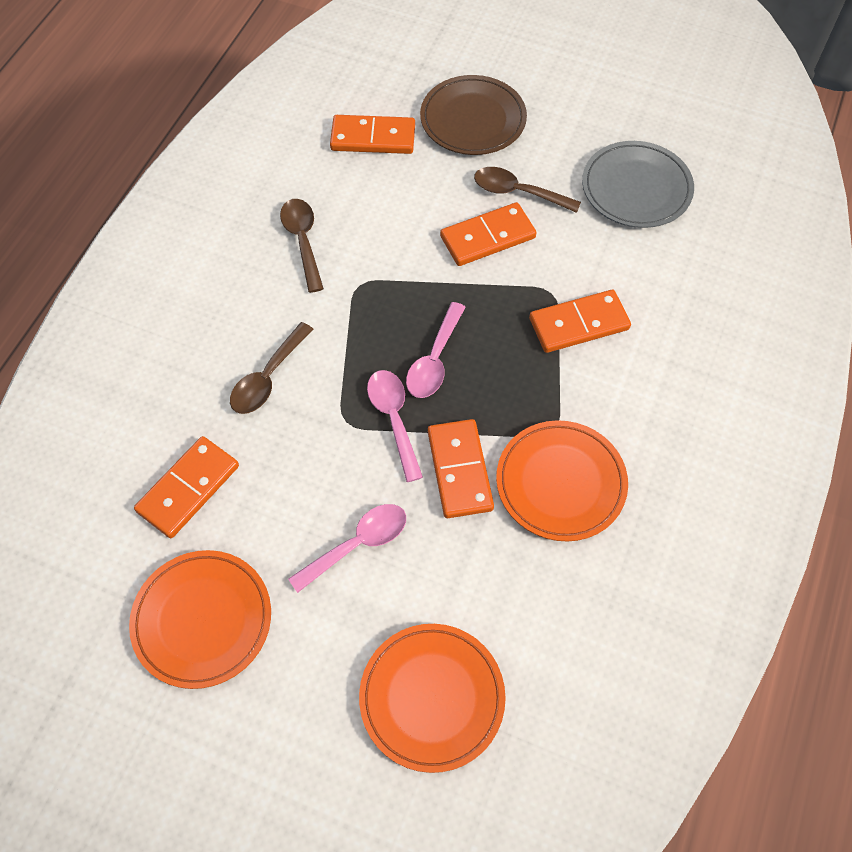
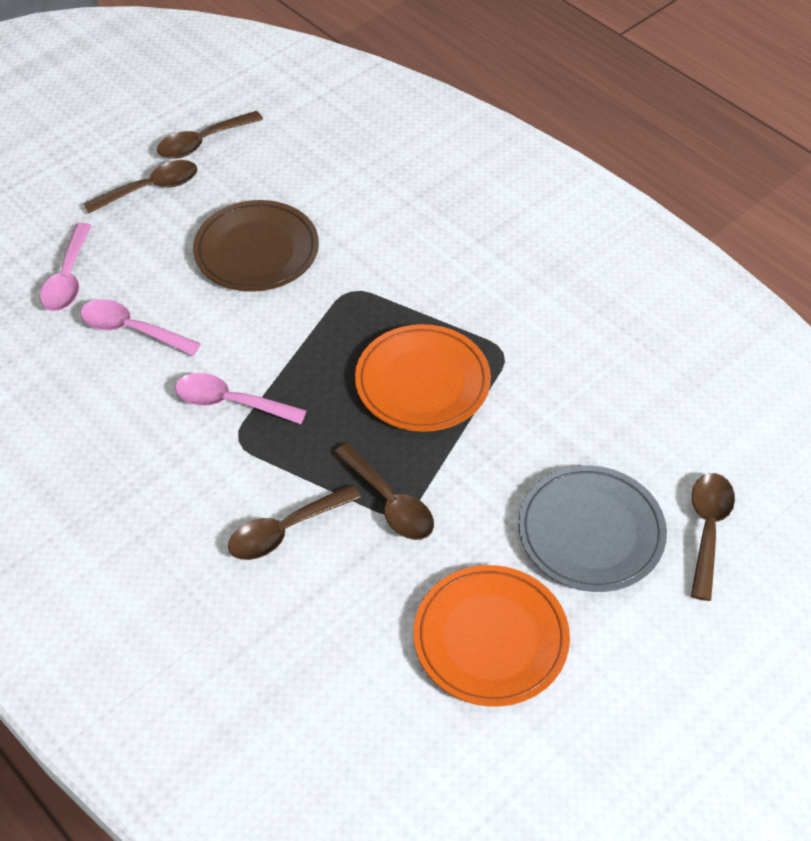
brown spoon: [230,322,313,414] [280,199,324,293] [474,167,581,213] = 3 -> [83,160,198,213] [157,111,263,159] [228,484,361,560] [334,443,434,540] [691,473,735,601] = 5
orange domino: [134,436,239,538] [330,115,415,154] [428,419,494,518] [440,202,536,266] [529,290,631,353] = 5 -> none = 0
orange plate: [129,550,271,689] [359,624,506,773] [496,420,628,542] = 3 -> [355,324,491,432] [413,565,570,707] = 2

